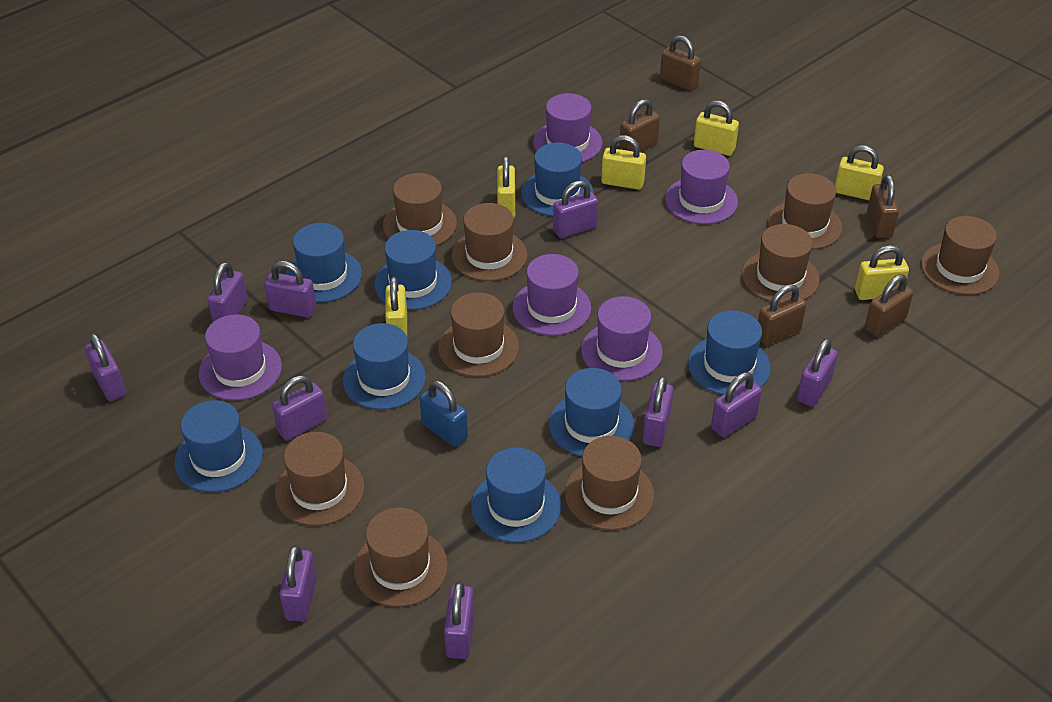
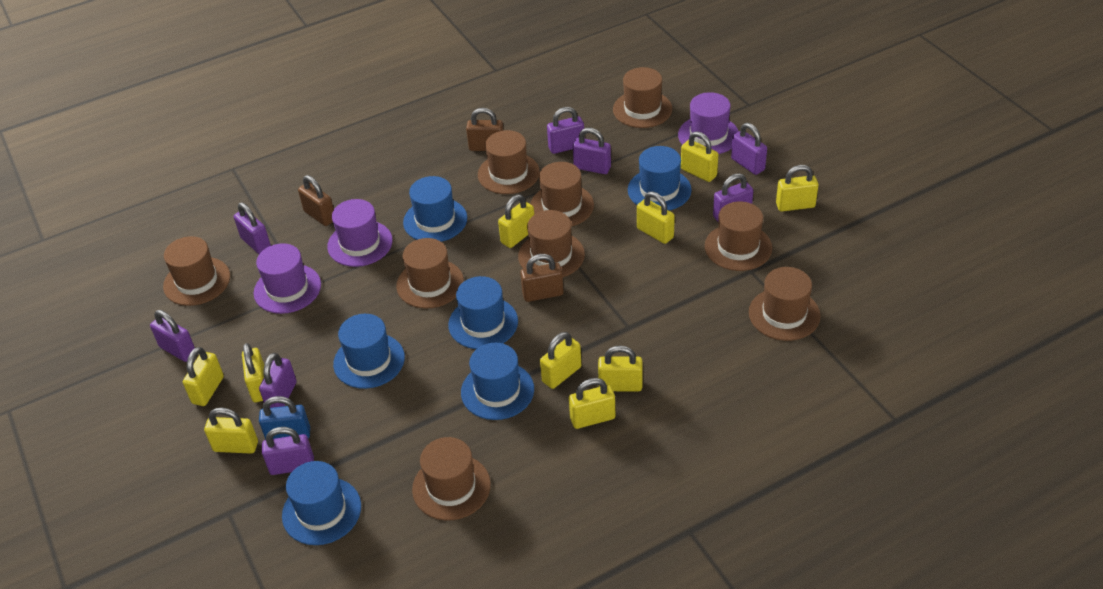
blue hat: [174,400,263,492] [285,223,362,302] [343,323,426,410] [374,230,452,310] [471,447,561,543] [521,143,594,216] [549,368,634,456] [688,310,771,395] = 8 -> [282,461,361,545] [333,314,405,389] [403,176,467,242] [448,276,518,349] [461,343,534,420] [628,146,692,211] = 6
brown padlock: [619,99,660,151] [660,35,701,91] [758,284,807,346] [865,274,914,337] [867,175,899,238] = 5 -> [298,175,334,226] [466,108,504,151] [520,254,564,302] = 3
purple hat: [199,314,282,400] [512,254,591,336] [533,93,602,162] [581,296,663,381] [665,150,738,224] = 5 -> [254,243,321,314] [327,199,393,267] [678,92,739,154] = 3
purple padlock: [85,333,126,401] [207,262,248,322] [264,261,316,318] [272,376,327,441] [279,545,317,622] [444,582,475,659] [553,181,598,238] [642,376,674,447] [711,372,762,437] [797,338,838,407] = 10 -> [150,310,195,362] [234,203,271,254] [259,353,297,408] [262,427,314,475] [547,107,585,154] [573,128,611,174] [713,173,753,222] [731,123,767,175] = 8
yellow padlock: [385,276,407,335] [497,156,515,218] [601,135,646,190] [694,100,739,156] [835,145,884,200] [855,245,909,300] = 6 -> [183,347,224,406] [204,408,258,454] [242,343,264,402] [498,194,534,248] [540,332,581,389] [569,378,615,429] [598,345,643,392] [637,191,675,244] [681,131,718,182] [776,165,818,212] = 10

